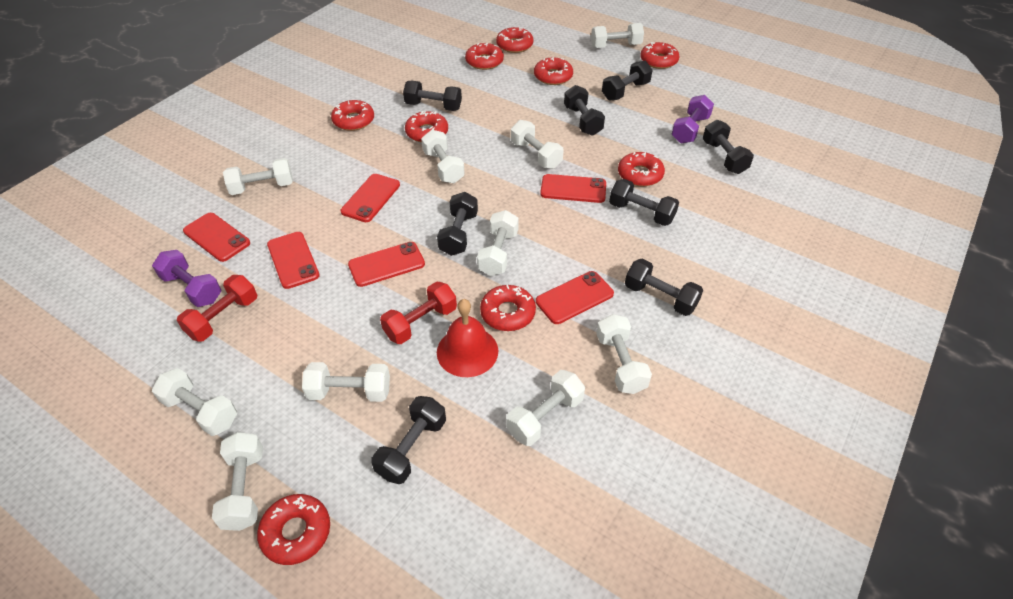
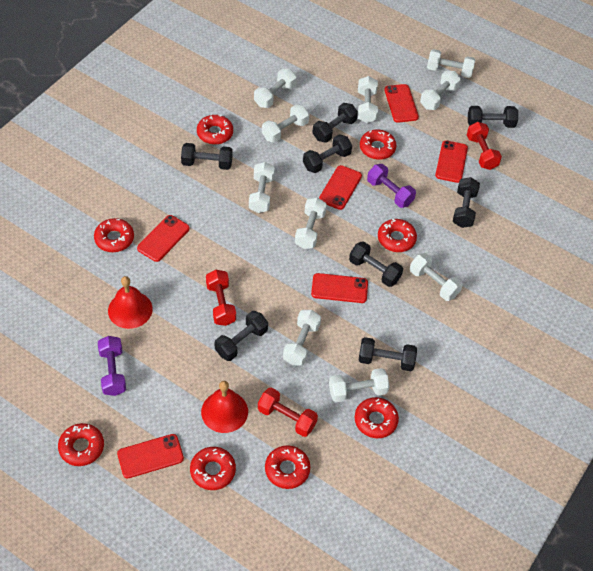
red bell: [437,299,498,377] = 1 -> [108,276,153,329] [201,381,248,433] = 2
red donut: [257,494,330,565] [331,100,374,131] [405,111,448,143] [465,43,504,70] [480,285,536,331] [496,27,534,53] [534,57,573,85] [618,152,665,187] [640,42,679,69] = 9 -> [58,423,104,466] [94,218,134,252] [190,447,236,490] [197,115,233,145] [265,445,310,489] [355,397,399,438] [360,130,397,160] [378,219,417,252] = 8
red dumbbell: [177,275,257,342] [380,281,457,344] = 2 -> [206,270,236,326] [258,387,318,437] [467,122,502,170] = 3

